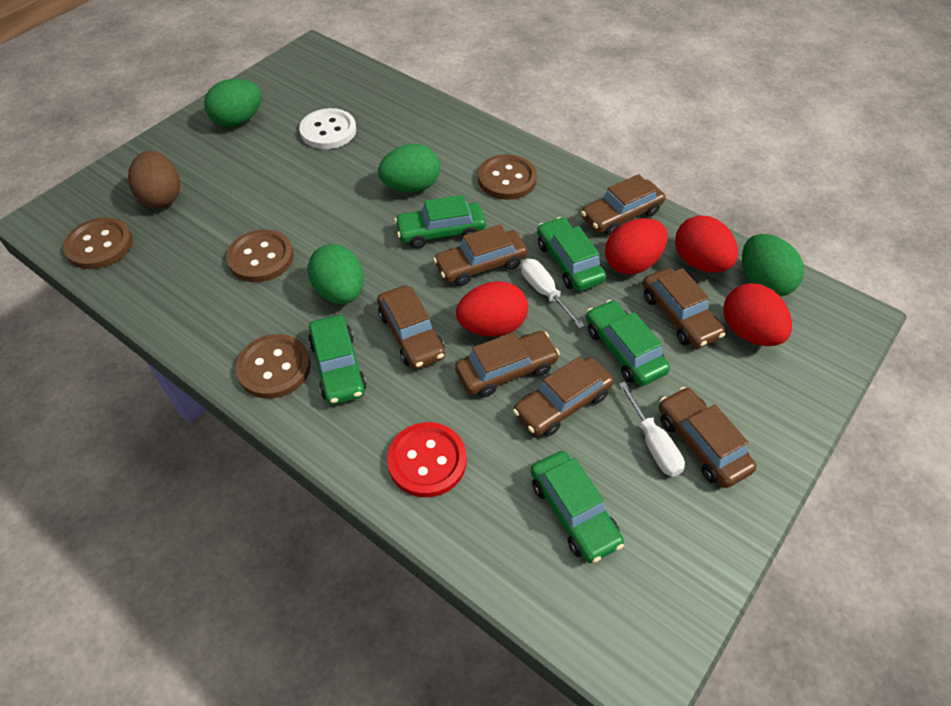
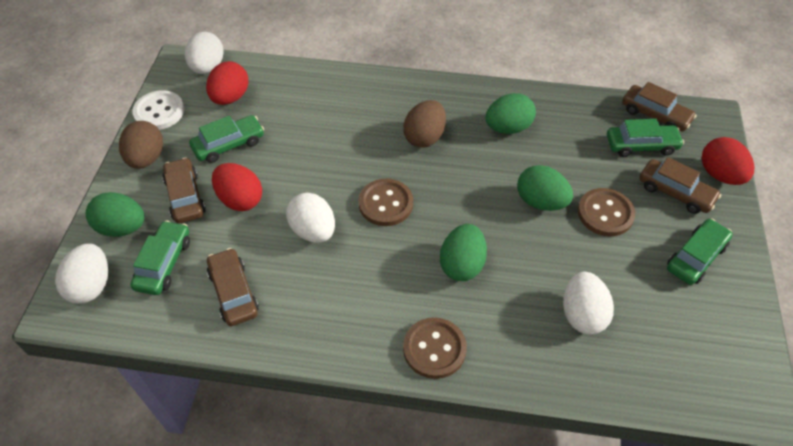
brown button: [63,218,133,269] [226,230,294,282] [236,334,311,399] [478,154,537,200] = 4 -> [358,179,413,226] [403,317,467,379] [578,188,635,236] = 3
brown car: [377,285,445,369] [433,224,528,286] [455,331,560,397] [513,356,614,436] [581,174,665,236] [643,268,725,348] [659,387,757,488] = 7 -> [162,158,206,223] [207,248,259,326] [622,82,697,131] [639,157,721,214] = 4
brown egg: [128,151,180,208] = 1 -> [119,121,163,169] [403,100,446,148] = 2
green car: [308,315,367,405] [394,195,486,248] [531,451,624,563] [537,217,606,291] [586,300,670,386] = 5 -> [130,220,190,295] [189,115,264,163] [607,119,684,157] [667,219,733,285] = 4
red button: [387,422,466,497] = 1 -> none = 0
red egg: [456,281,528,337] [605,218,668,274] [675,216,738,273] [723,283,792,346] = 4 -> [206,61,249,105] [212,163,262,211] [702,137,755,185] = 3
white egg: none = 0 -> [55,243,108,304] [185,32,223,74] [286,192,335,243] [563,272,614,334] = 4
white screwdriver: [521,259,585,328] [619,381,685,477] = 2 -> none = 0

